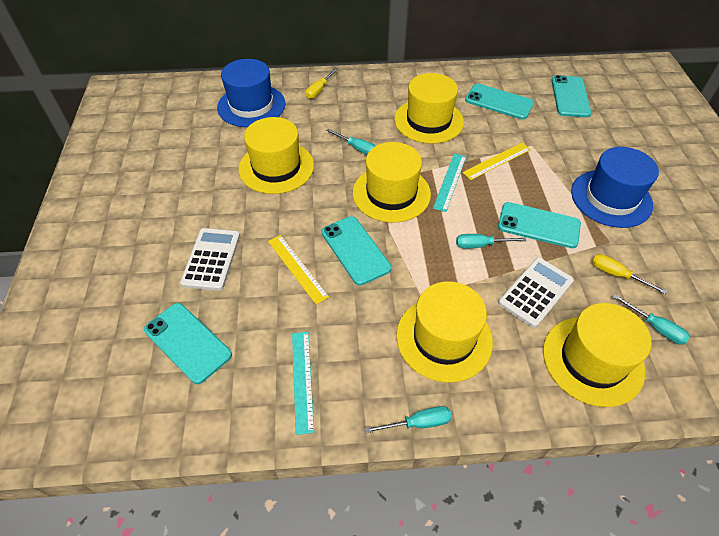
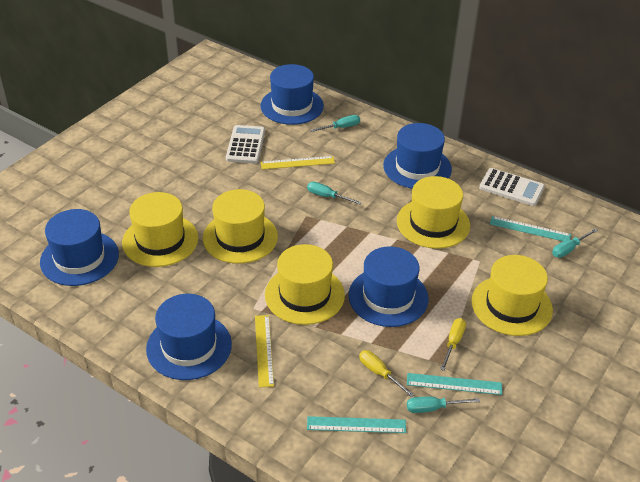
blue hat: [217,59,285,127] [571,147,659,228] = 2 -> [40,209,119,286] [146,294,232,380] [260,64,324,125] [349,246,429,327] [383,123,452,189] = 5
turquoise phone: [144,303,232,384] [321,216,391,285] [465,84,534,119] [498,202,581,248] [552,75,591,117] = 5 -> none = 0
turquoise ruler: [292,332,314,435] [433,154,466,212] = 2 -> [307,416,406,433] [407,373,502,395] [490,216,571,241] = 3

